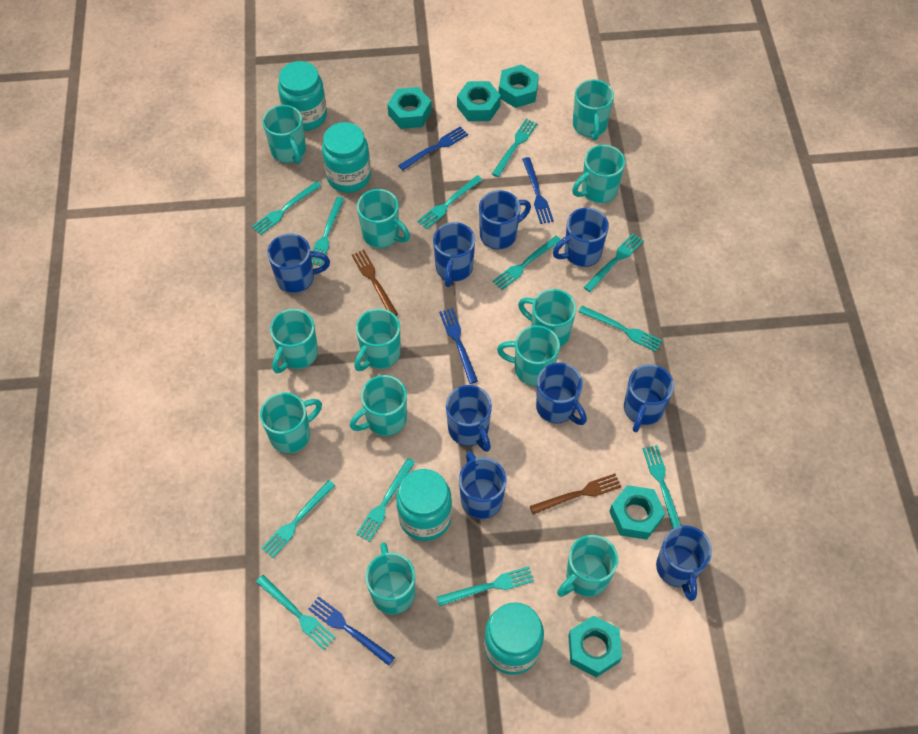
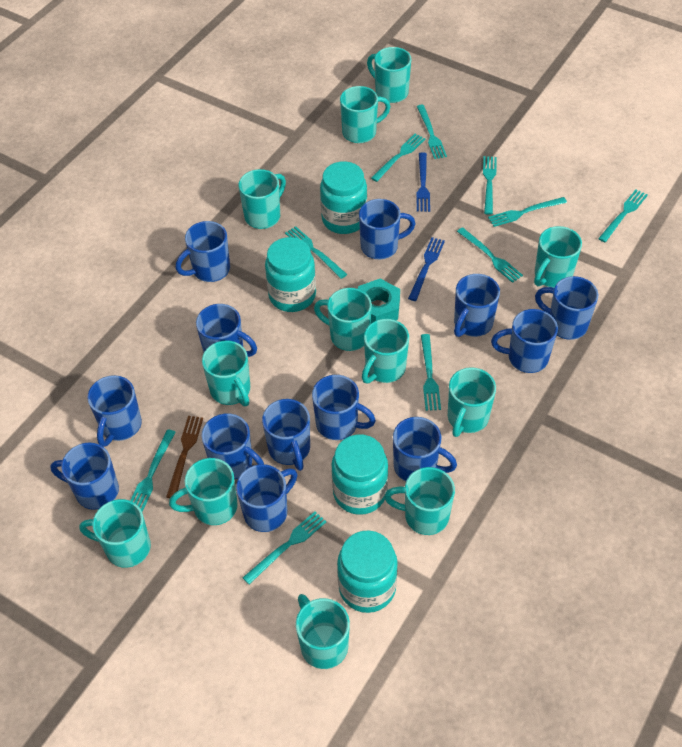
blue fork: [308,596,395,666] [398,126,468,171] [439,308,478,384] [522,157,554,224] = 4 -> [408,237,445,301] [416,152,430,212] = 2
blue mug: [267,234,330,293] [433,222,475,287] [446,385,492,452] [459,451,507,519] [479,190,531,250] [536,363,587,425] [553,208,609,267] [624,364,674,432] [656,525,712,601] = 9 -> [50,442,119,510] [87,375,142,447] [175,221,230,282] [196,304,257,357] [201,413,264,479] [236,464,297,532] [262,399,310,471] [312,375,376,440] [359,199,416,259] [393,417,457,481] [454,274,500,337] [491,309,558,373] [535,276,598,340] = 13
brown fork: [352,250,398,316] [530,473,622,515] = 2 -> [166,416,203,498] = 1
turquoise fork: [252,181,321,235] [256,575,335,650] [261,480,336,558] [311,197,344,266] [356,458,415,542] [417,175,483,229] [436,566,534,606] [492,119,538,177] [492,236,561,290] [579,306,662,352] [584,233,644,292] [643,445,681,529] = 12 -> [130,429,176,512] [243,511,326,585] [285,226,347,279] [371,134,425,182] [417,105,447,159] [421,334,441,411] [457,227,523,283] [483,156,497,215] [488,197,567,227] [598,189,648,242] = 10
turquoise nut: [387,87,432,129] [457,81,501,121] [499,64,539,108] [568,615,622,677] [609,485,665,540] = 5 -> [358,279,400,323] = 1

